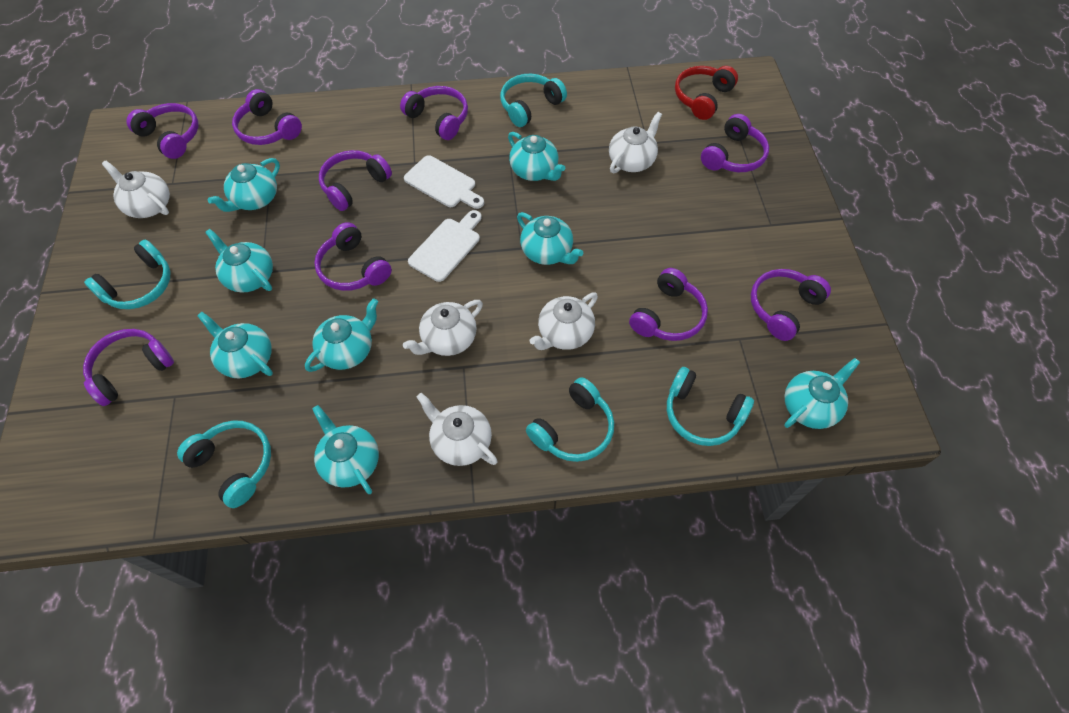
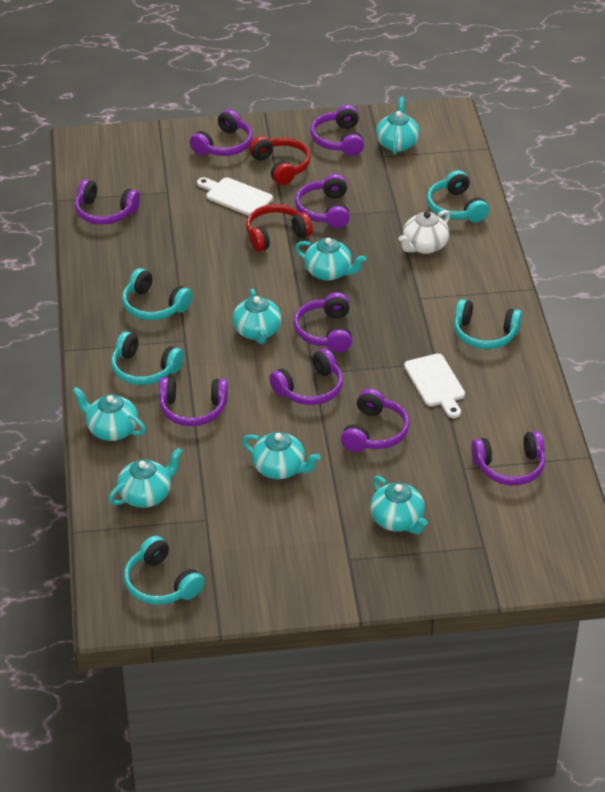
red headphones: [675,66,738,120] = 1 -> [246,204,313,252] [249,136,311,185] = 2
turquoise teapot: [197,312,273,378] [205,229,273,292] [208,158,280,212] [305,298,378,372] [312,405,379,494] [508,132,565,181] [517,212,583,265] [784,358,860,429] = 8 -> [72,387,146,441] [108,448,183,508] [233,289,282,344] [242,432,321,479] [295,238,366,281] [370,476,428,534] [376,97,420,155] = 7
white teapot: [102,160,170,218] [403,300,483,356] [417,393,498,466] [530,293,598,350] [609,112,662,173] = 5 -> [399,210,450,254] = 1

